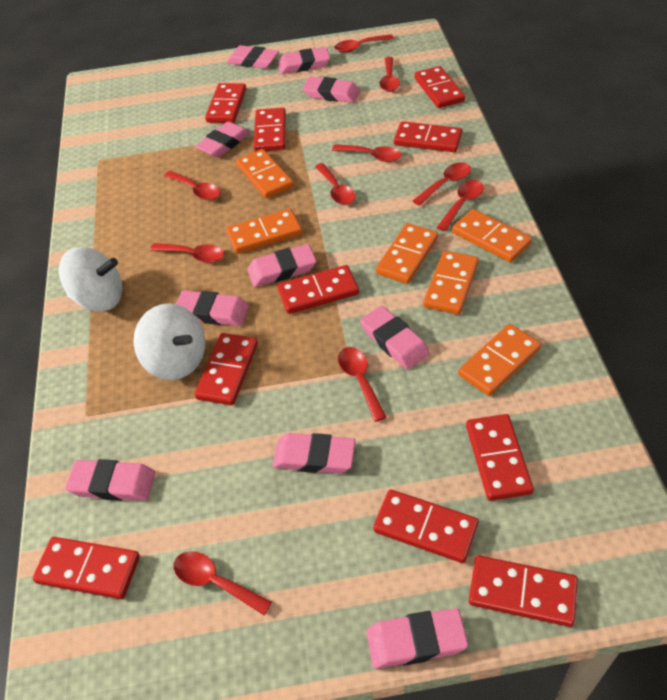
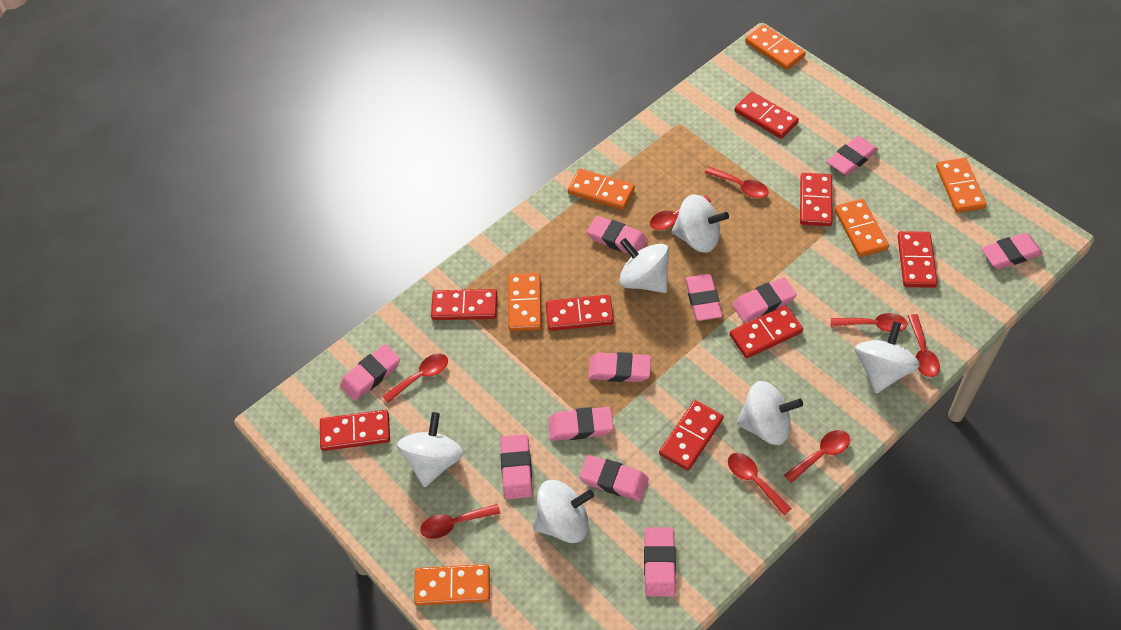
pink eraser: [65,459,155,501] [176,290,249,326] [195,121,251,158] [227,45,279,69] [247,244,316,287] [272,433,356,474] [278,47,330,74] [302,77,360,103] [360,306,429,369] [366,608,468,669] = 10 -> [340,344,400,401] [501,434,532,499] [548,407,613,441] [579,455,649,501] [587,216,648,254] [588,352,651,382] [644,527,676,597] [685,274,722,321] [732,277,797,323] [827,136,878,176] [981,233,1043,269] = 11
red domino: [33,537,140,599] [194,333,258,405] [205,83,246,123] [253,108,286,151] [277,265,359,314] [373,489,478,563] [394,121,462,152] [414,66,465,108] [466,414,534,501] [469,555,578,627] = 10 -> [320,410,390,451] [431,289,497,320] [546,295,614,331] [659,400,724,471] [730,305,803,358] [734,92,799,139] [800,173,832,226] [898,231,937,288] = 8
red spoon: [150,243,224,263] [164,171,220,200] [174,551,272,615] [315,163,356,205] [332,144,402,162] [334,34,394,53] [338,347,387,422] [379,57,400,92] [412,162,471,206] [437,180,484,231] = 10 -> [382,354,448,403] [420,504,501,539] [650,196,711,230] [705,167,769,198] [728,453,792,515] [784,430,850,483] [831,313,907,332] [908,314,940,377] = 8
white spinning top: [59,247,122,311] [133,304,205,380] = 2 -> [397,412,464,487] [533,480,594,543] [619,238,669,293] [672,194,729,253] [736,381,803,445] [855,321,920,394] = 6

